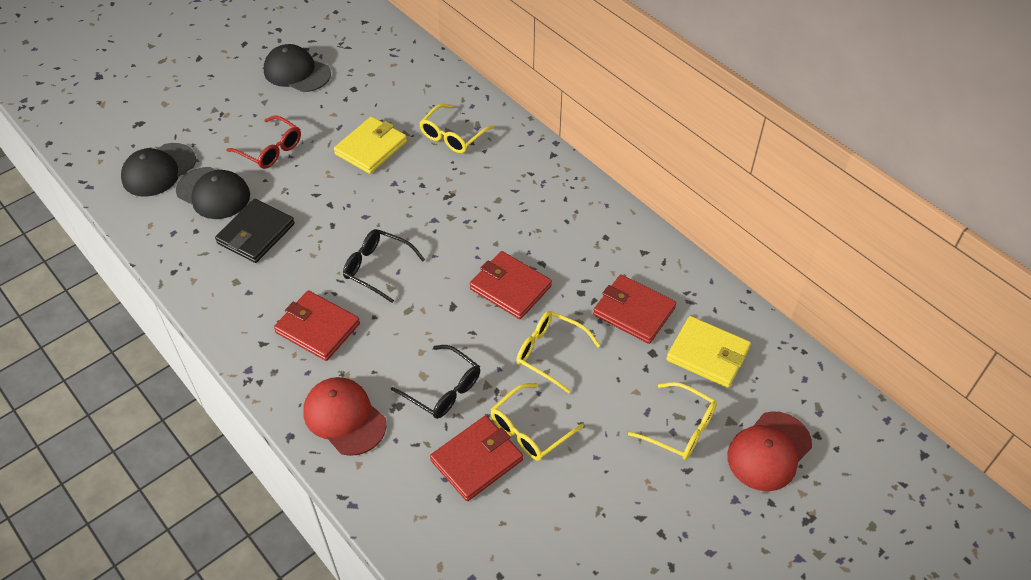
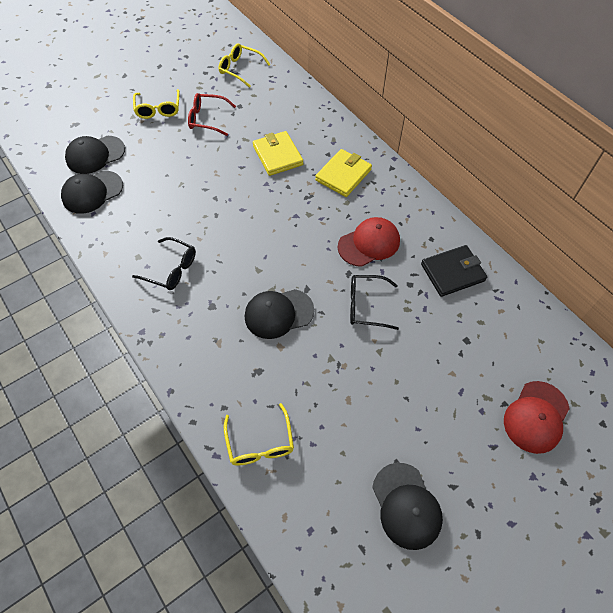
black cap: [121,143,196,197] [176,167,250,219] [264,44,331,92] = 3 -> [61,171,123,214] [65,136,125,174] [245,289,314,339] [372,463,443,550] = 4
red wallet: [274,290,360,361] [430,416,523,501] [470,251,552,319] [593,274,676,344] = 4 -> none = 0
yellow glasses: [419,104,495,153] [491,383,584,461] [516,311,600,393] [628,382,717,460] = 4 -> [133,89,180,119] [219,43,270,88] [224,403,294,466] = 3

